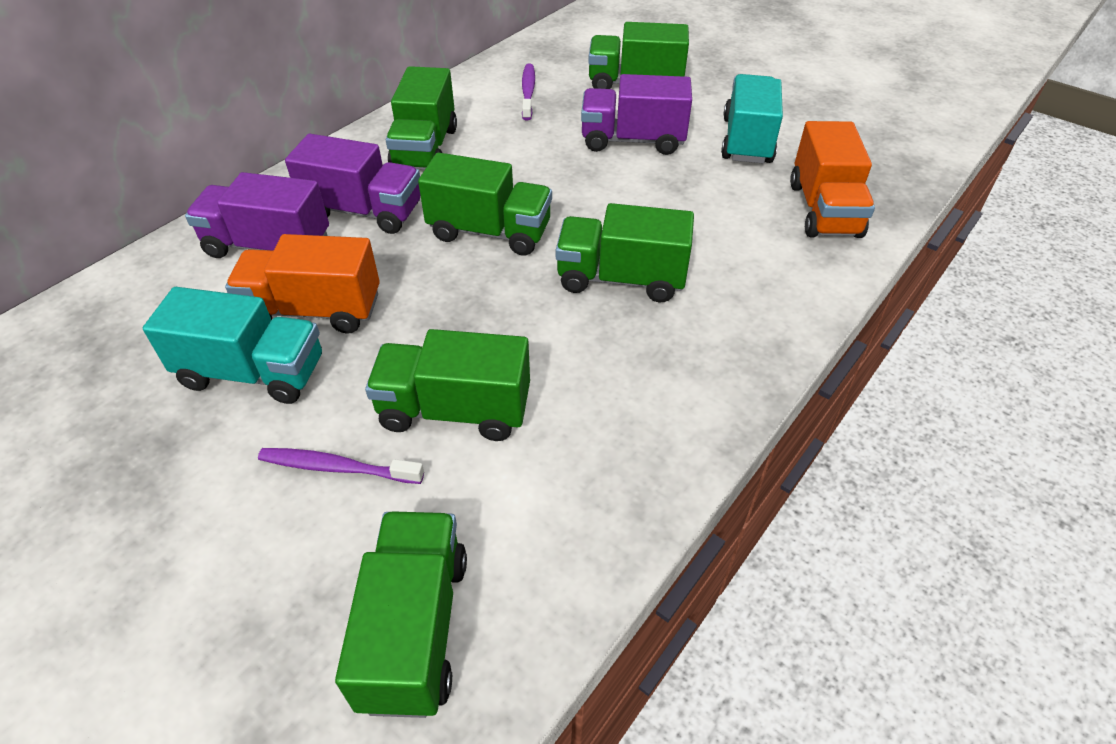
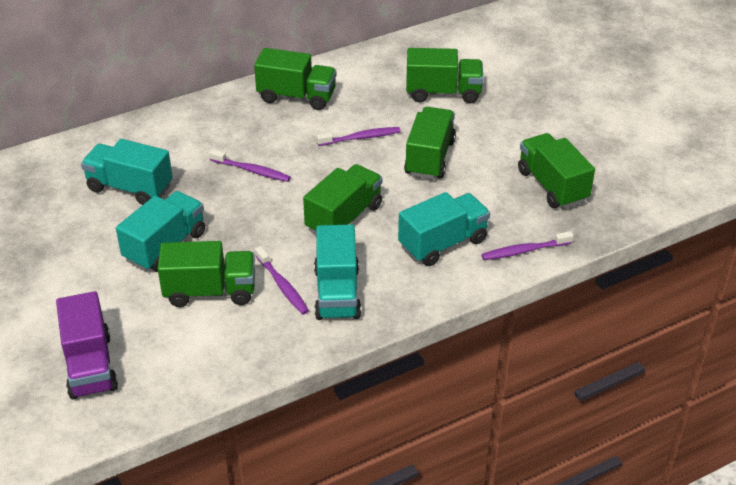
orange truck: [225,234,380,334] [790,121,875,238] = 2 -> none = 0
purple toothbrush: [258,448,424,484] [522,63,535,120] = 2 -> [209,149,291,182] [255,246,309,315] [317,127,401,146] [481,231,574,260] = 4
purple truck: [185,172,329,258] [285,134,420,234] [581,74,692,155] = 3 -> [56,291,118,399] = 1
turquoise truck: [143,287,322,404] [721,74,783,163] = 2 -> [81,139,173,205] [116,191,205,272] [314,224,361,320] [398,192,490,266] = 4

